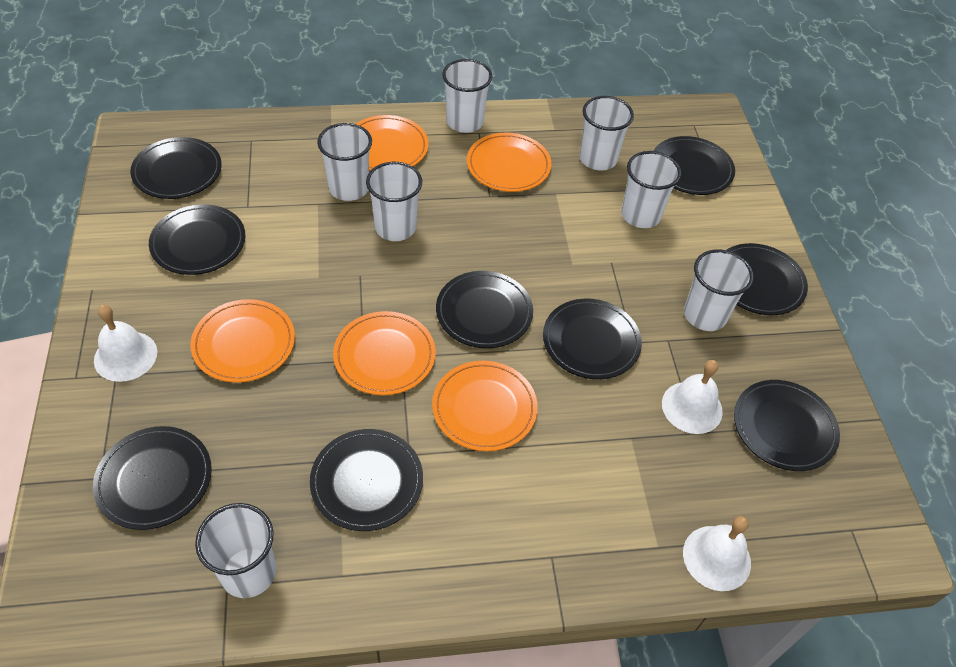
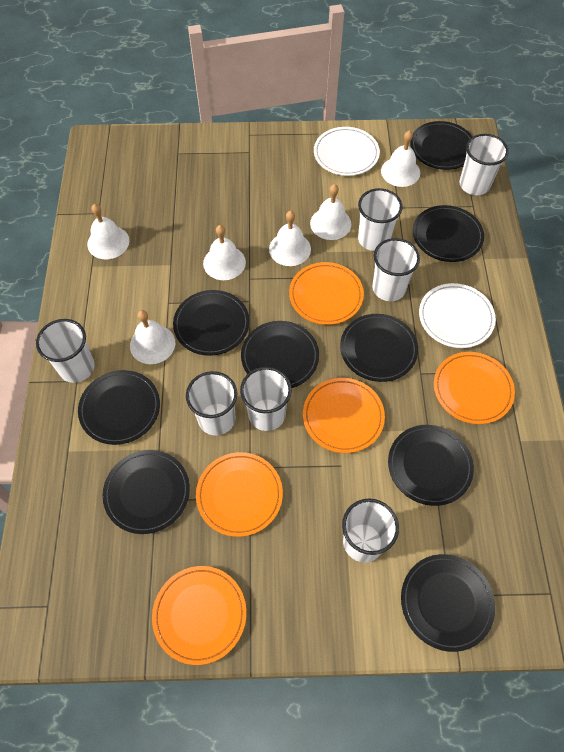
white bell: [94,305,157,382] [662,360,723,434] [683,516,751,591] = 3 -> [87,204,129,259] [130,310,175,364] [203,225,246,280] [269,211,311,266] [310,184,351,240] [381,130,420,187] = 6
white plate: none = 0 -> [314,127,380,176] [419,283,496,348] = 2

